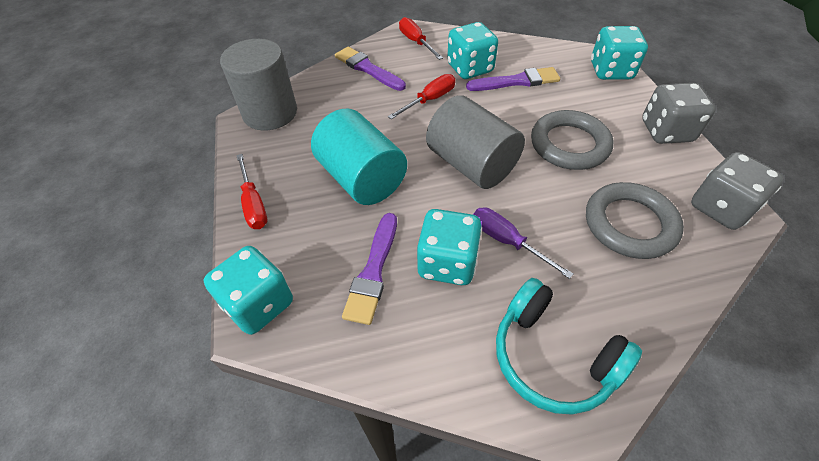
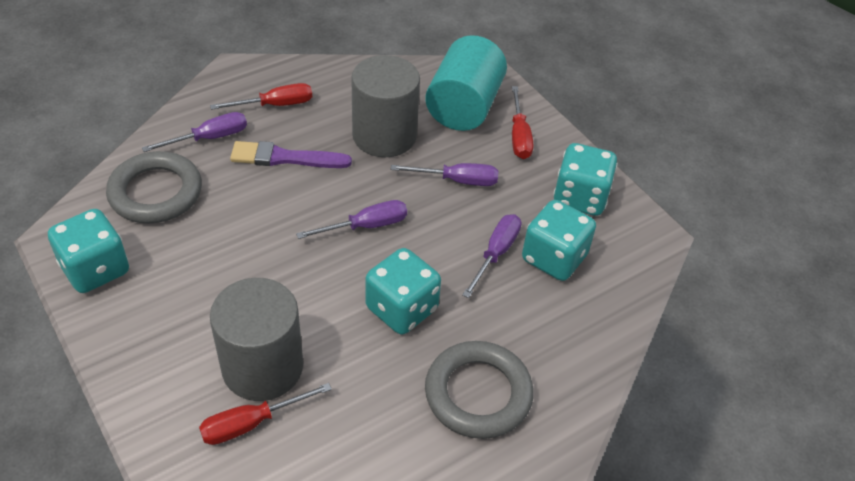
grey dice: [642,83,716,144] [691,152,784,230] = 2 -> none = 0
purple brush: [335,47,406,91] [342,213,397,325] [466,67,560,91] = 3 -> [230,141,352,168] = 1
purple screwdriver: [473,207,573,279] = 1 -> [142,112,247,152] [296,200,407,239] [391,163,498,186] [462,214,521,298] = 4
turquoise headphones: [496,278,642,415] = 1 -> none = 0

